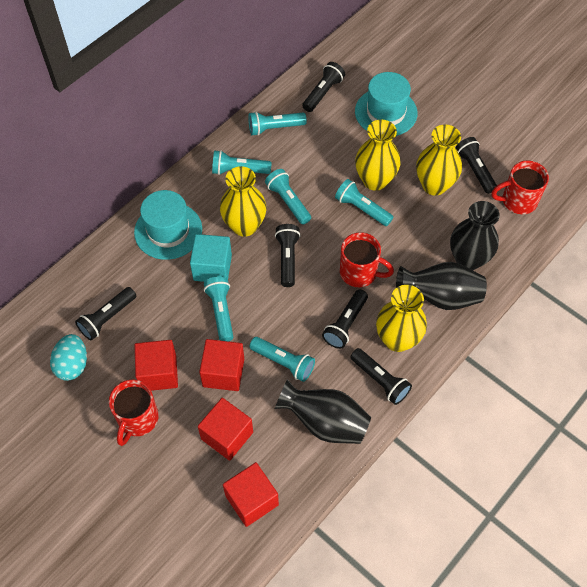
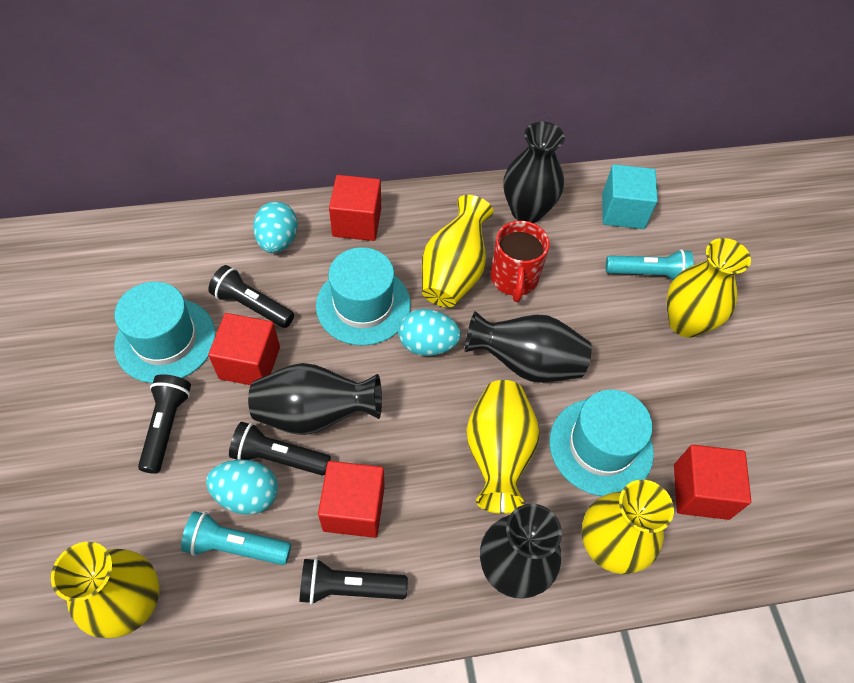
black flashlight: [75,287,136,340] [275,224,301,287] [302,62,345,112] [322,289,368,349] [350,348,412,405] [455,137,497,194] = 6 -> [138,374,191,474] [208,265,294,328] [229,422,331,475] [300,558,408,605] = 4
black vase: [275,379,371,444] [396,262,487,310] [450,201,500,270] = 3 -> [248,363,382,435] [465,311,592,383] [480,503,562,599] [503,122,565,223] = 4
red mug: [109,380,159,446] [340,232,394,287] [492,161,549,214] = 3 -> [490,221,550,302] = 1
turquoise egg: [50,334,87,381] = 1 -> [206,459,278,515] [253,202,298,253] [398,309,461,356] = 3
turquoise flashlight: [204,276,233,341] [212,150,272,175] [248,111,307,136] [249,337,315,382] [265,169,311,225] [335,179,393,226] = 6 -> [181,511,291,565] [606,249,694,280] = 2
turquoise hat: [134,190,202,260] [355,72,418,136] = 2 -> [114,282,216,383] [316,247,411,346] [549,389,654,496] = 3
yellow vase: [220,166,267,237] [355,120,401,191] [376,285,427,352] [416,125,462,196] = 4 -> [51,542,159,638] [422,195,494,307] [466,380,540,514] [582,480,674,574] [667,238,751,338] = 5

